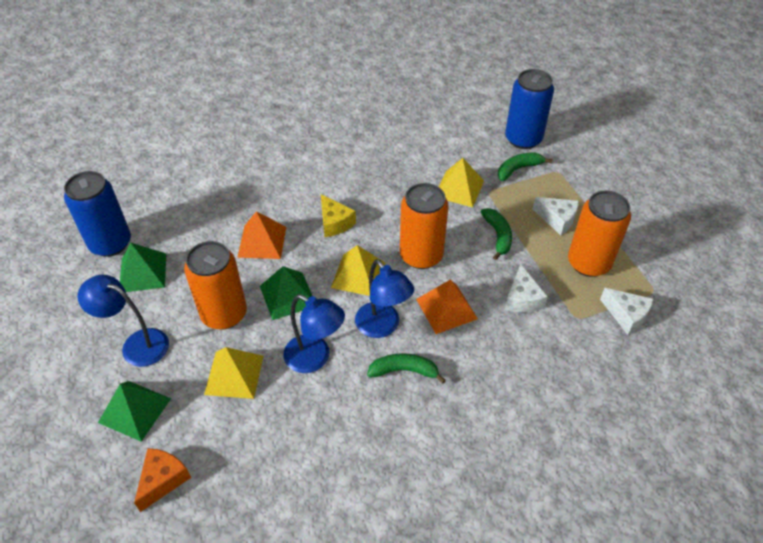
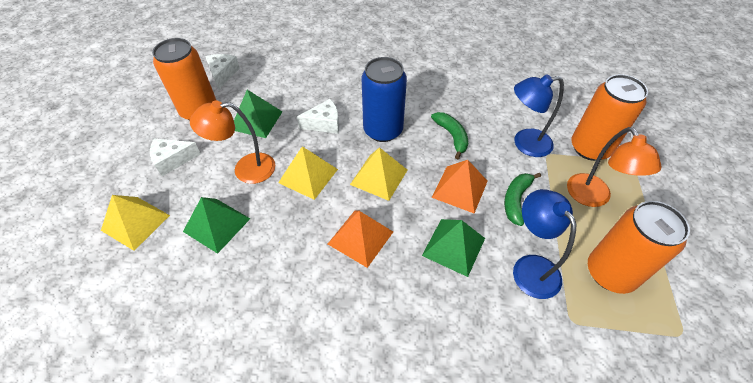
blue can: [64,171,131,257] [505,69,554,149] = 2 -> [362,57,407,142] = 1
blue lamp: [78,275,169,367] [283,294,345,373] [355,259,414,338] = 3 -> [513,189,576,299] [514,74,564,157] = 2
green banana: [367,353,446,384] [481,208,512,260] [498,153,552,181] = 3 -> [431,112,468,159] [504,173,541,226] = 2
orange cheese: [134,448,191,512] = 1 -> none = 0
orange lamp: none = 0 -> [190,101,275,184] [567,127,662,207] = 2
yellow cheese: [321,194,356,237] = 1 -> none = 0

